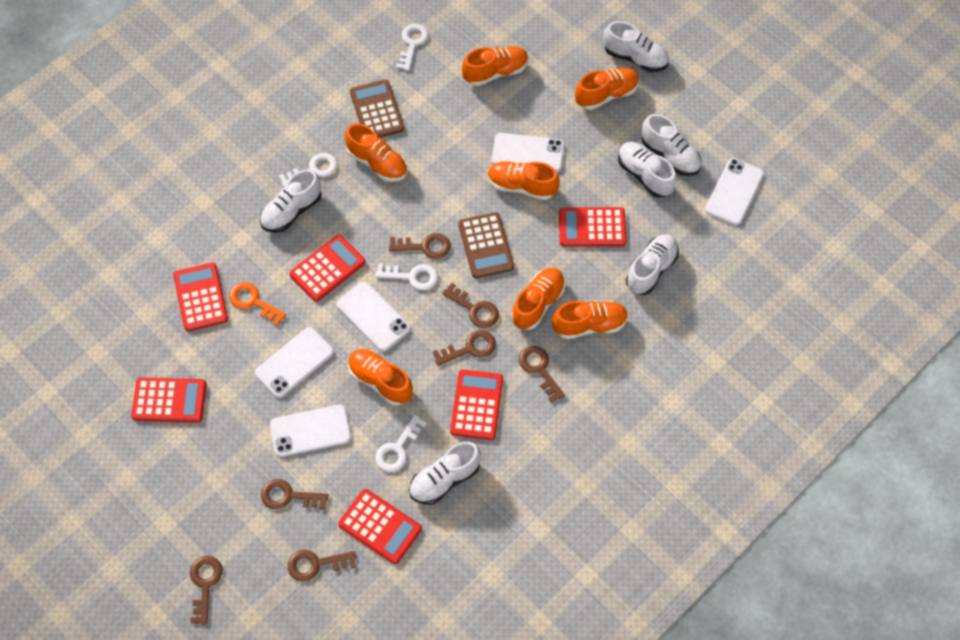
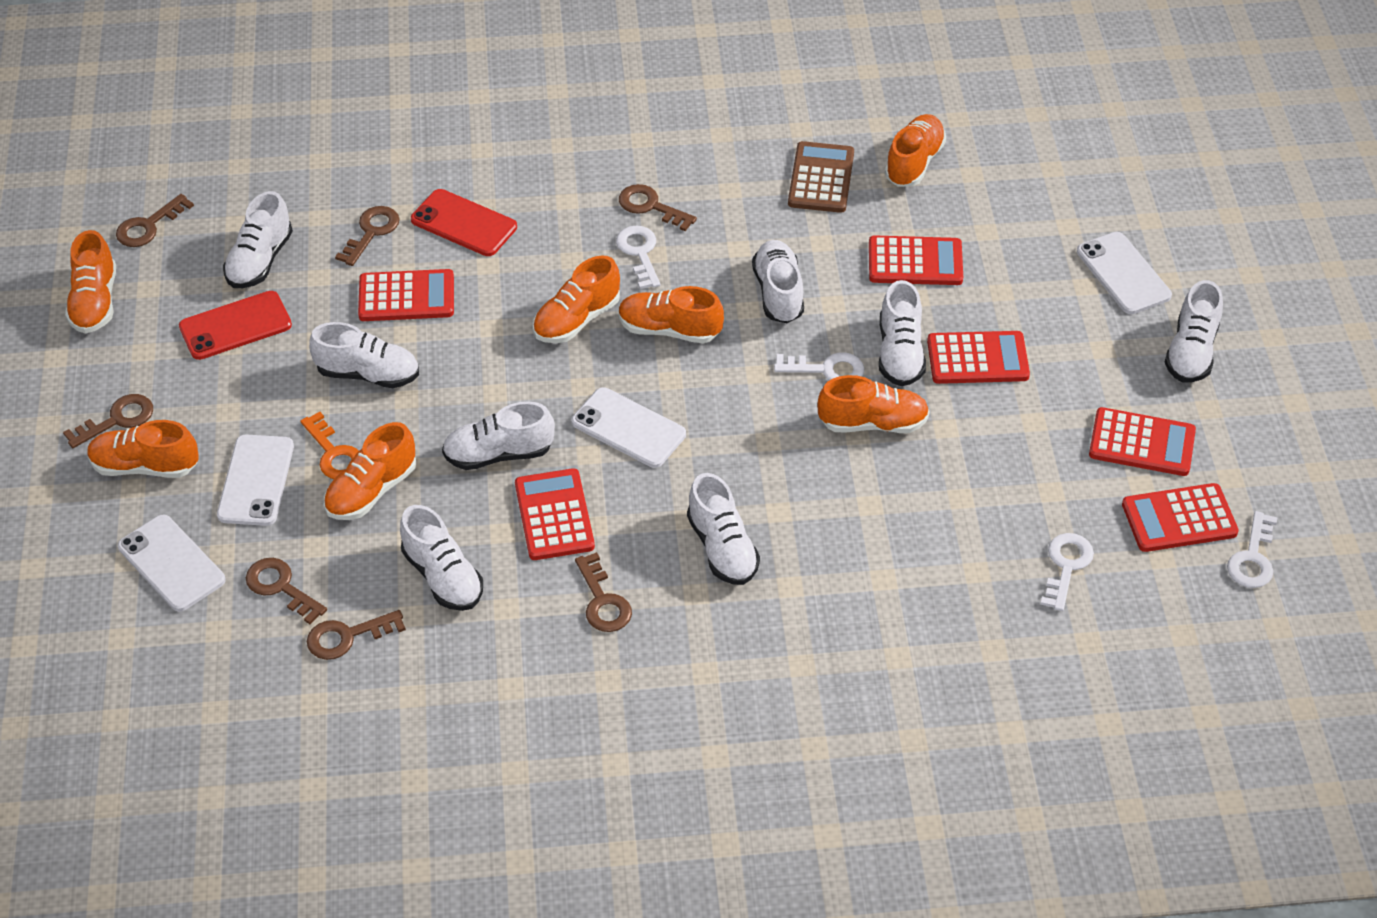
brown calculator: [350,79,404,138] [458,212,514,278] = 2 -> [788,141,854,213] = 1
red phone: none = 0 -> [179,291,292,360] [411,189,517,256] = 2
white phone: [255,327,334,398] [270,405,351,457] [337,282,411,352] [492,133,564,172] [705,158,764,226] = 5 -> [118,514,226,612] [217,434,294,526] [572,387,686,468] [1077,232,1172,314] = 4
white shoe: [260,169,322,233] [409,442,481,505] [603,21,669,72] [618,142,676,198] [626,234,679,295] [642,114,701,176] = 6 -> [223,191,293,288] [309,322,419,388] [400,505,483,611] [442,401,555,470] [687,473,760,585] [752,240,804,323] [879,280,926,386] [1165,280,1223,383] = 8

